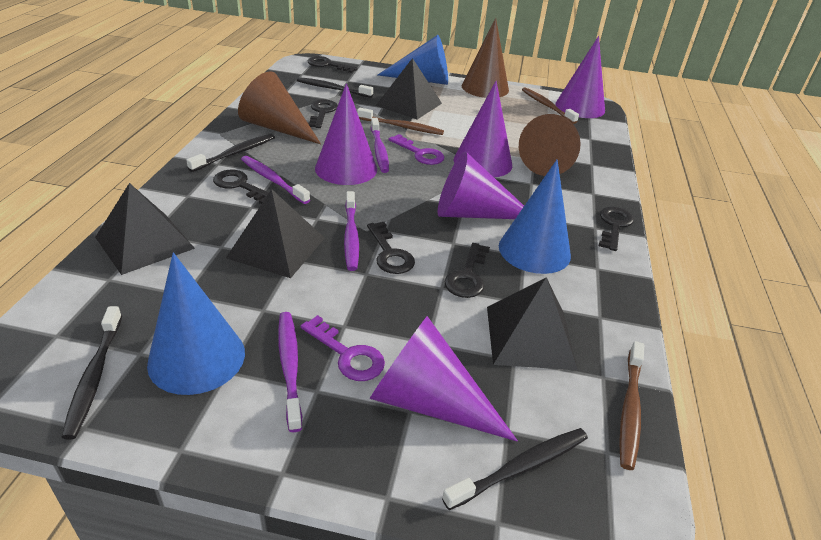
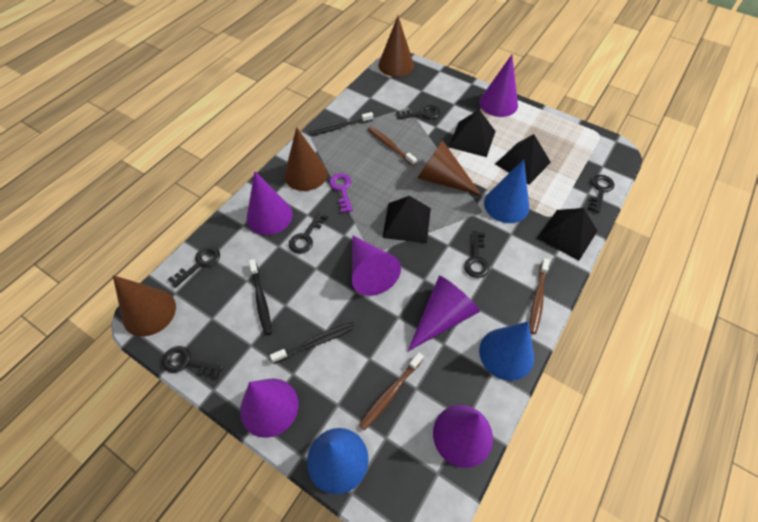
black toothbrush: [61,306,122,440] [186,134,275,172] [297,77,373,98] [442,428,588,510] = 4 -> [249,259,272,335] [270,322,356,363] [310,112,373,135] = 3
brown cone: [238,71,321,144] [462,18,509,98] [519,114,581,176] = 3 -> [113,275,176,336] [284,127,327,191] [378,16,414,77] [417,140,482,196] = 4
purple cone: [315,83,377,185] [370,316,518,441] [438,152,524,219] [454,81,512,177] [555,36,605,118] = 5 -> [240,379,298,438] [247,171,293,235] [352,235,401,296] [408,276,480,351] [433,405,493,468] [479,55,518,117] = 6
purple key: [300,315,385,381] [389,134,444,165] = 2 -> [329,173,353,213] = 1
purple toothbrush: [241,156,310,204] [278,312,302,432] [344,191,359,271] [371,118,389,173] = 4 -> none = 0

